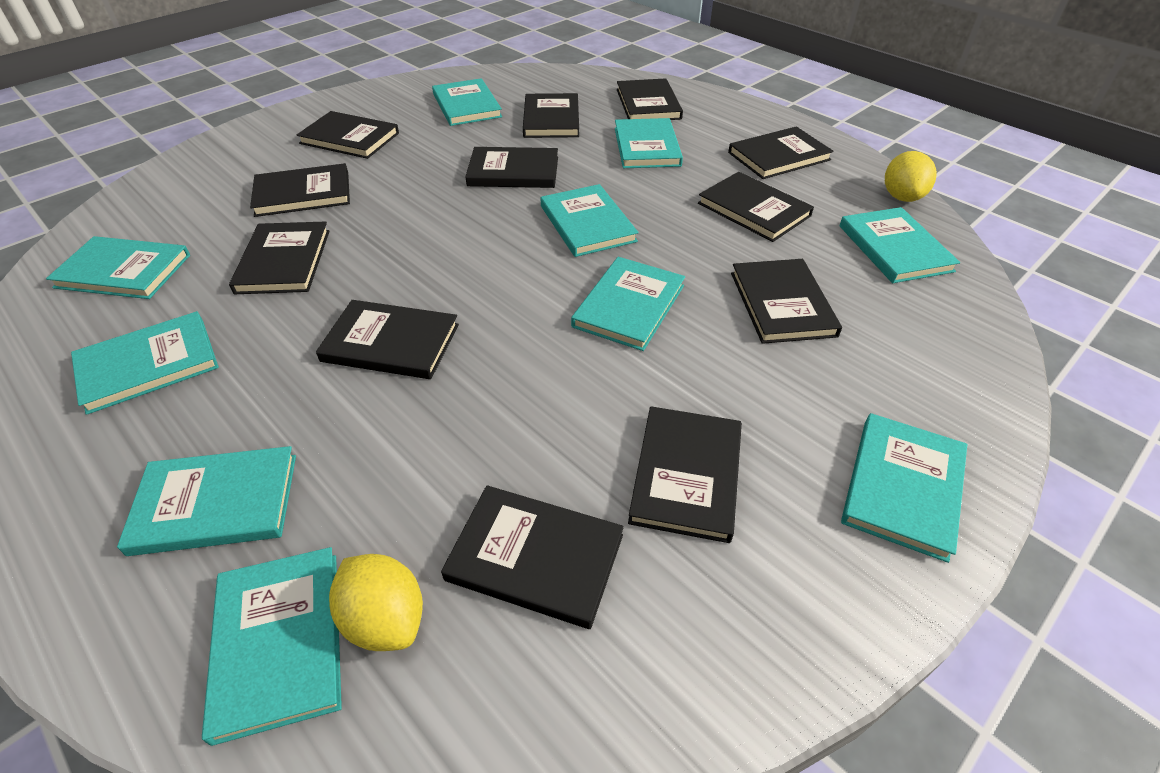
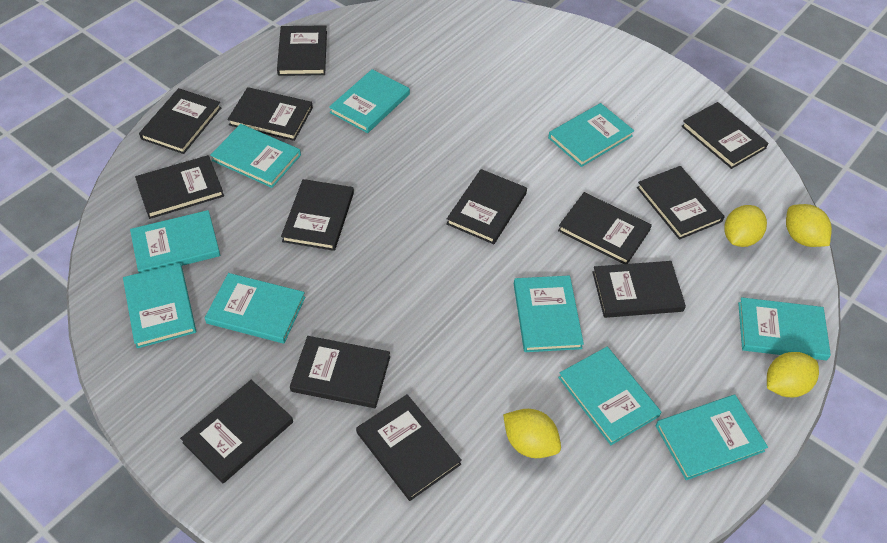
black book: [229,221,330,294] [250,163,350,217] [297,111,399,159] [316,300,459,379] [441,485,624,629] [465,147,558,188] [523,93,579,138] [617,78,683,120] [628,406,742,543] [698,172,814,242] [728,127,834,179] [731,259,842,344] = 12 -> [135,155,224,219] [139,88,222,154] [180,380,293,483] [227,87,313,141] [277,25,327,76] [281,179,354,251] [290,336,390,408] [356,394,462,501] [446,169,527,244] [558,192,652,264] [592,261,686,318] [637,166,725,240] [681,102,769,169] = 13
yellow lemon: [329,554,423,651] [885,151,937,202] = 2 -> [503,409,561,458] [724,205,767,247] [767,352,819,397] [786,204,832,247] = 4

